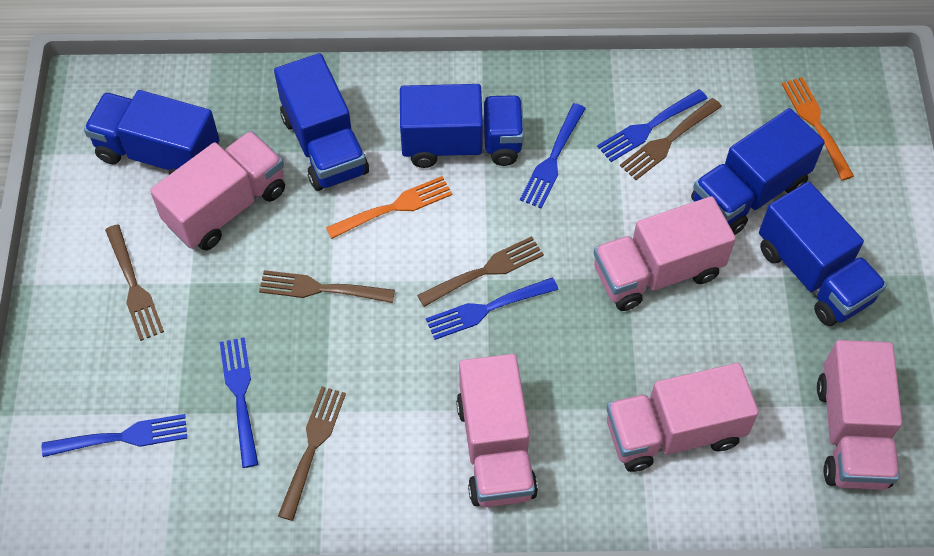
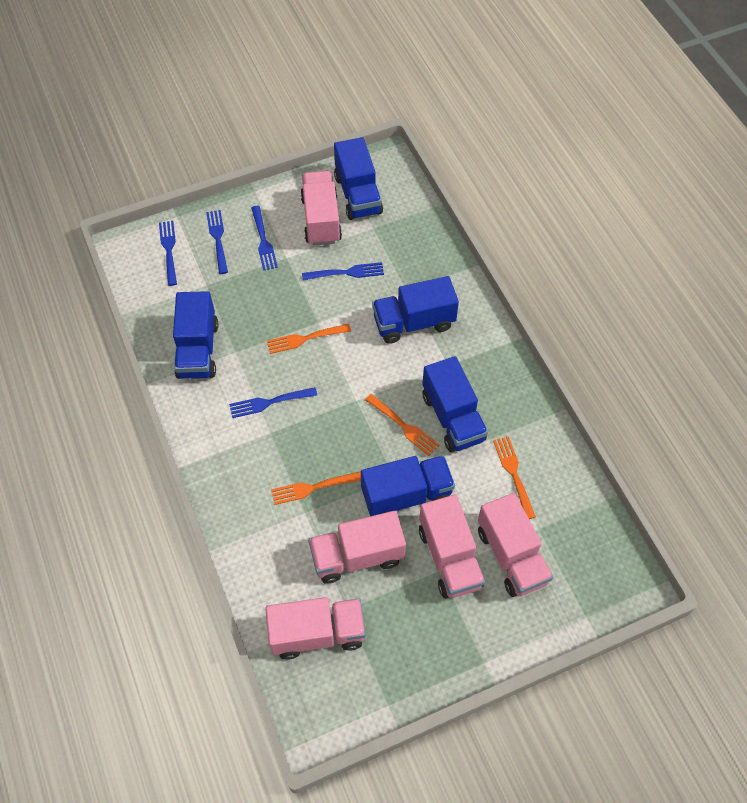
brown fork: [105,224,164,341] [259,270,395,303] [278,386,346,521] [417,236,544,307] [620,98,722,180] = 5 -> none = 0
orange fork: [326,176,452,239] [782,77,854,180] = 2 -> [267,324,351,354] [271,471,361,505] [365,394,439,456] [493,436,536,519] = 4

